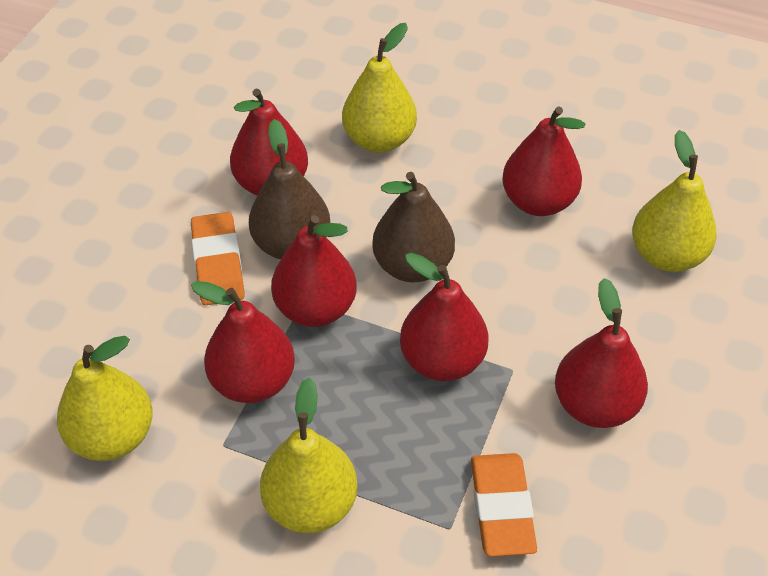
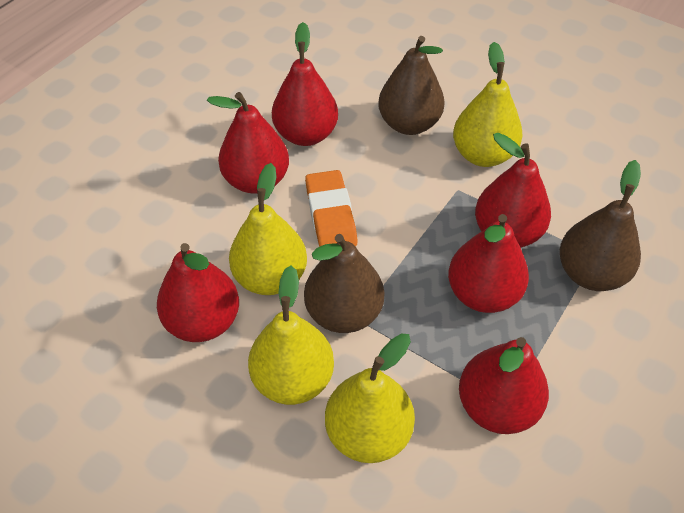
brown pear: [249,119,330,259] [372,172,455,282] = 2 -> [304,234,384,333] [378,36,445,135] [560,160,641,291] = 3
orange eraser: [191,212,245,305] [471,453,537,557] = 2 -> [305,170,358,247] = 1

